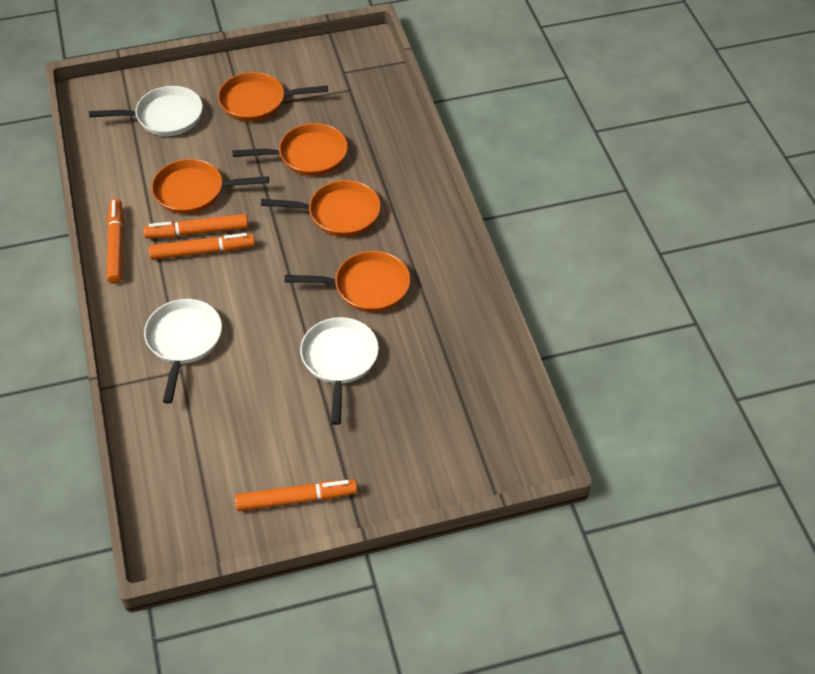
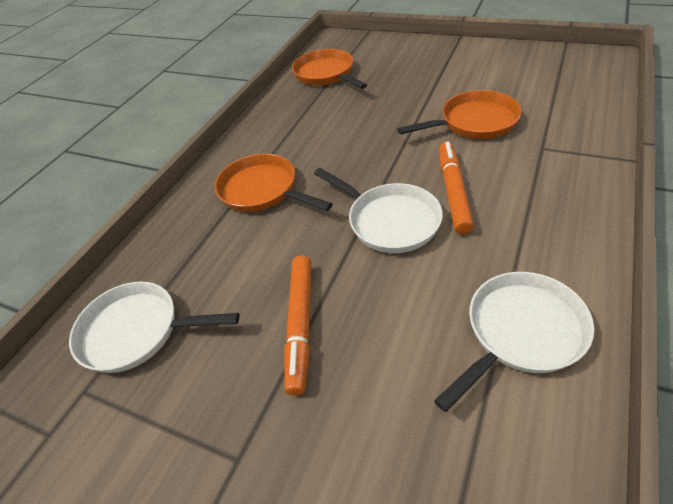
orange marker: [107,199,124,284] [143,214,248,239] [149,233,255,260] [235,479,357,511] = 4 -> [284,256,312,396] [439,142,474,235] = 2
orange pan: [151,159,269,214] [218,72,328,122] [232,123,348,176] [261,180,381,237] [285,251,410,312] = 5 -> [215,154,333,212] [292,49,367,89] [397,90,522,139] = 3

